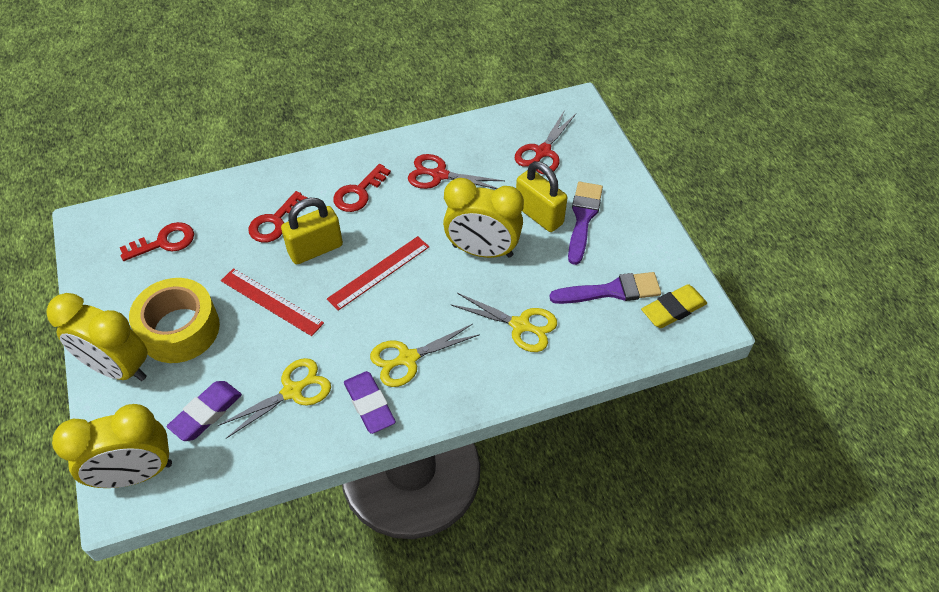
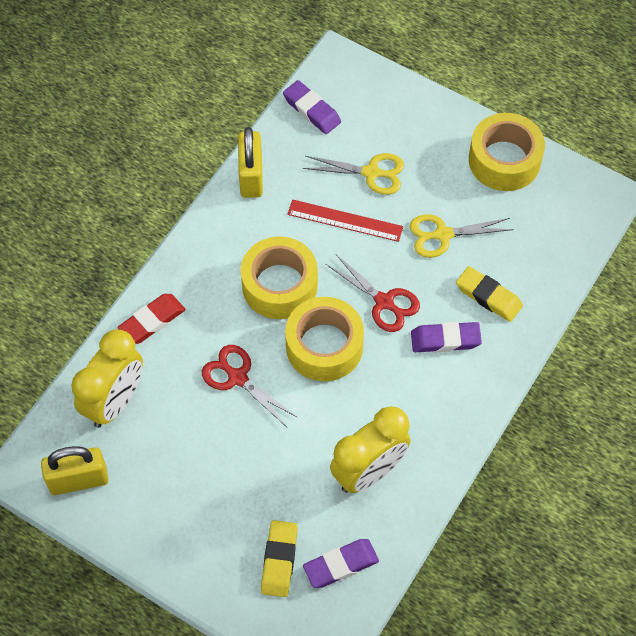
purple brush: [549,272,661,304] [568,182,603,265] = 2 -> none = 0
purple eraser: [167,381,242,441] [344,371,396,434] = 2 -> [283,80,341,134] [303,539,379,588] [411,322,482,352] = 3
red eraser: none = 0 -> [117,294,185,344] = 1
red key: [120,222,194,261] [248,191,307,242] [333,164,391,212] = 3 -> none = 0
red ruler: [221,268,324,336] [327,236,429,311] = 2 -> [287,200,403,242] = 1
yellow clock: [47,293,148,381] [52,404,172,488] [443,178,524,258] = 3 -> [71,329,143,428] [330,406,411,493] = 2
yellow eraser: [641,284,707,328] = 1 -> [261,520,298,597] [456,266,523,322] = 2
yellow scissors: [217,358,331,439] [370,324,480,387] [450,293,557,352] = 3 -> [303,153,404,195] [409,214,514,258] = 2
yellow tape: [129,278,220,363] = 1 -> [241,236,318,319] [285,297,364,382] [469,113,545,191] = 3

